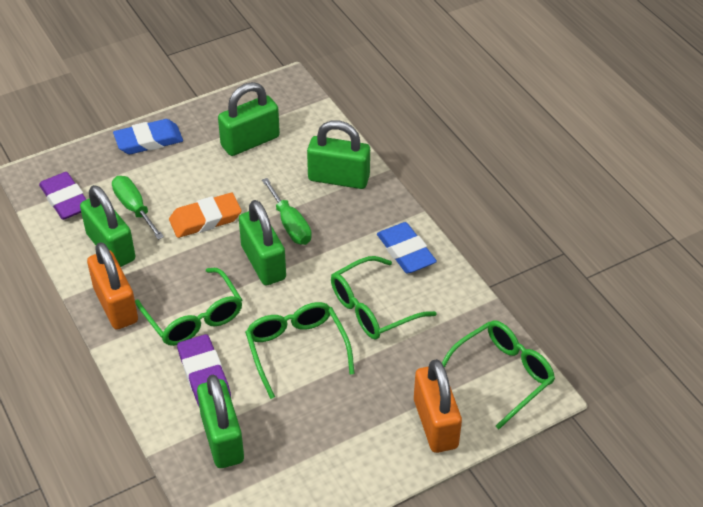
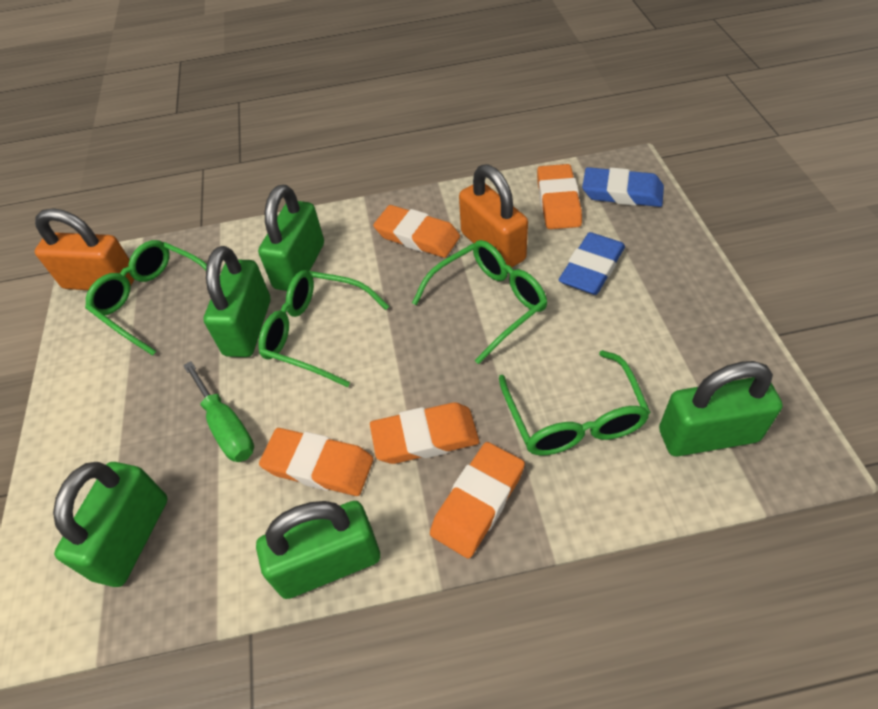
green screwdriver: [112,176,164,240] [262,178,312,245] = 2 -> [183,361,254,462] = 1
orange eraser: [169,193,242,238] = 1 -> [259,428,374,496] [370,402,479,464] [373,205,460,258] [430,442,525,559] [537,164,582,229] = 5
purple eraser: [39,172,87,220] [177,334,231,406] = 2 -> none = 0

